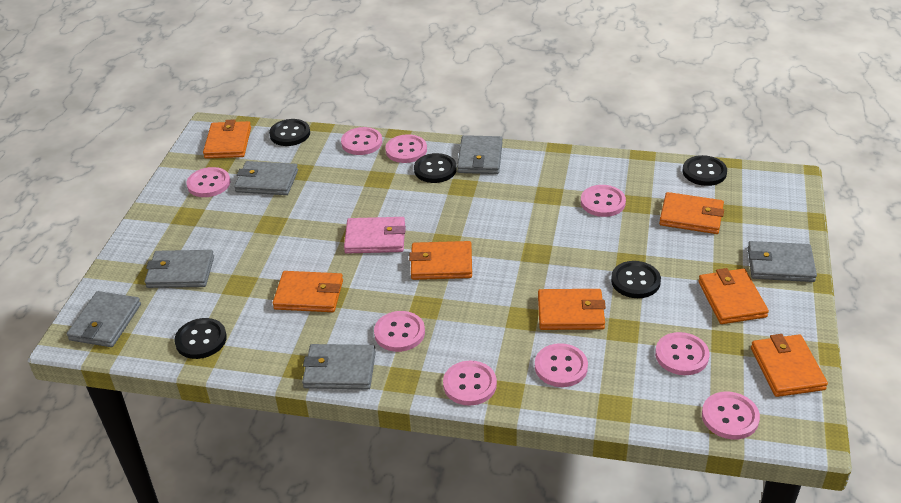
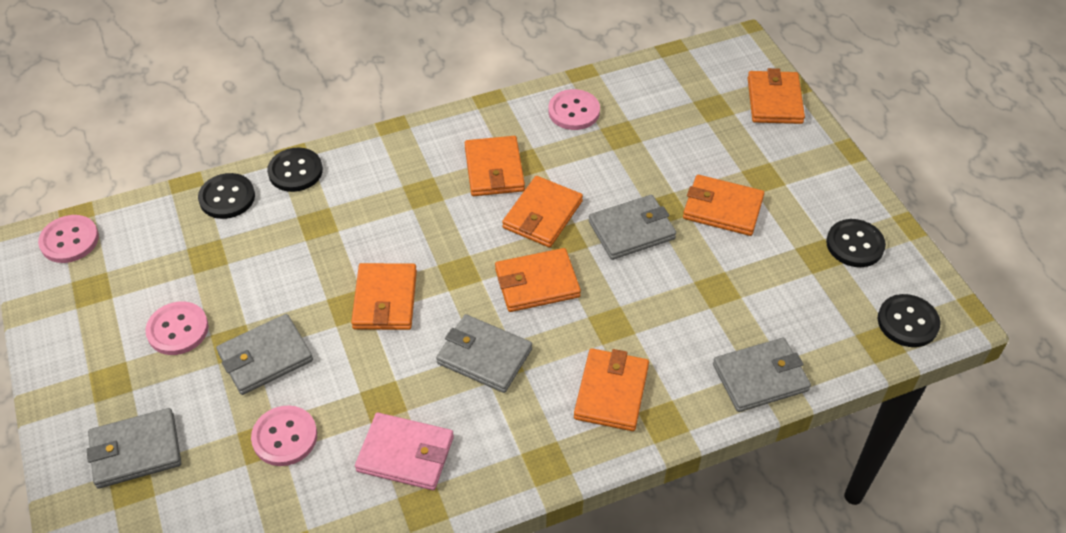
black button: [174,318,227,359] [269,119,310,146] [414,153,457,183] [611,261,661,298] [683,155,727,186] = 5 -> [198,173,255,219] [267,148,323,192] [826,219,886,267] [877,294,941,347] = 4
grey wallet: [67,291,141,347] [145,250,214,288] [234,161,298,195] [302,344,376,389] [457,135,503,174] [748,241,817,282] = 6 -> [87,408,181,489] [216,314,313,395] [436,314,532,393] [589,195,676,260] [713,338,811,412] = 5
pink button: [187,167,230,197] [341,127,382,155] [374,311,425,352] [385,134,427,163] [443,361,497,406] [535,343,588,387] [581,185,626,217] [655,332,710,375] [702,392,760,440] = 9 -> [38,215,99,263] [145,301,209,355] [251,405,317,466] [548,89,600,130] = 4

